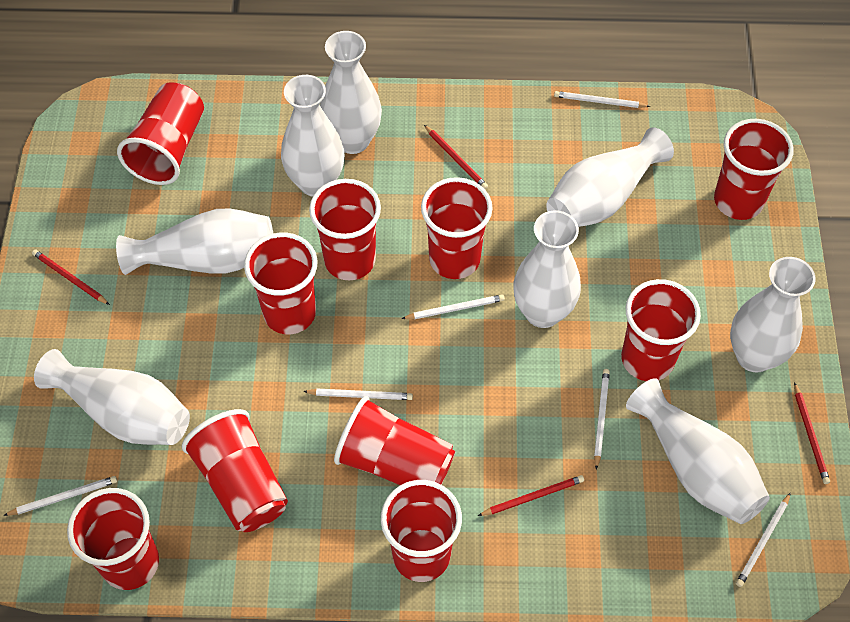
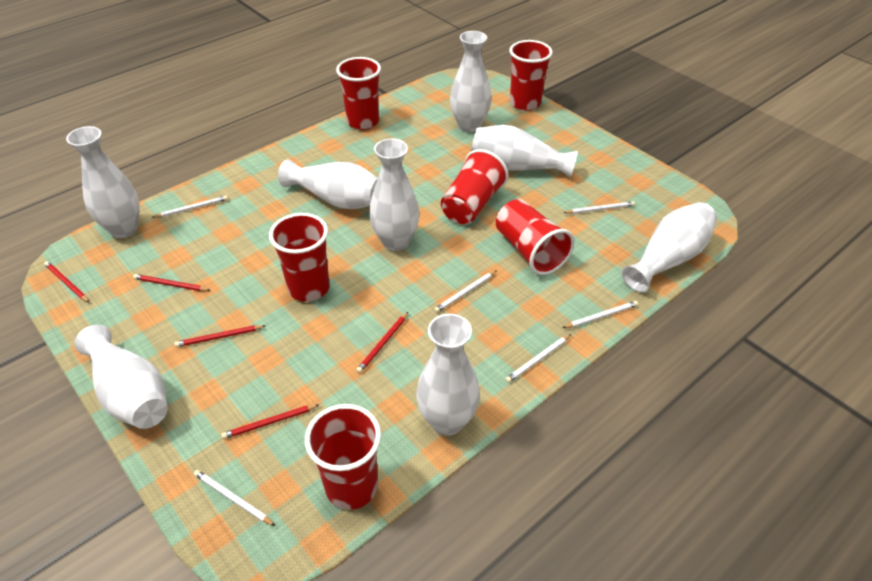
red cup: [67,488,159,590] [117,82,204,185] [182,409,288,532] [244,232,318,334] [309,179,381,280] [334,396,455,485] [381,480,462,582] [421,177,493,279] [621,279,701,381] [714,119,794,220] = 10 -> [269,213,330,302] [305,404,381,510] [336,57,381,130] [441,149,509,225] [496,199,575,275] [509,40,553,111] = 6
red pencil: [32,249,110,305] [424,125,488,189] [478,475,584,516] [794,382,830,484] = 4 -> [44,261,89,303] [133,274,210,291] [174,325,265,347] [221,404,320,439] [356,312,408,373] = 5

